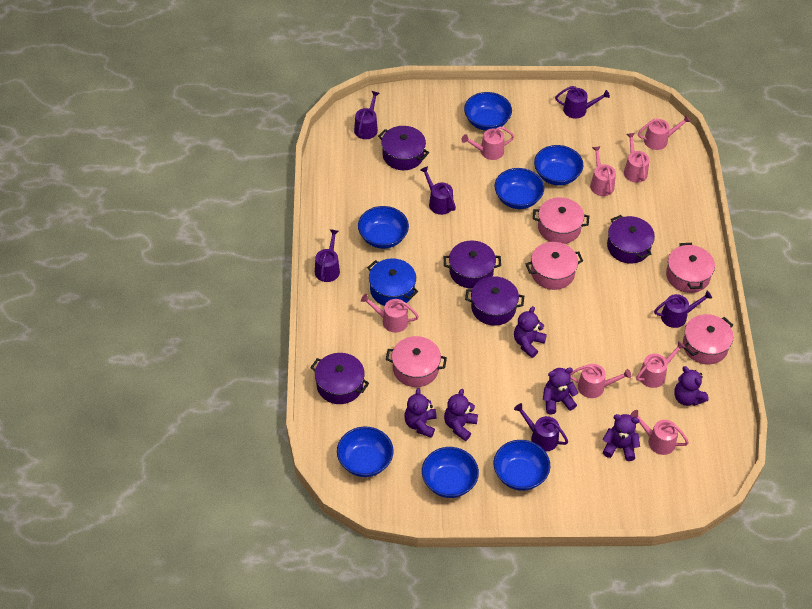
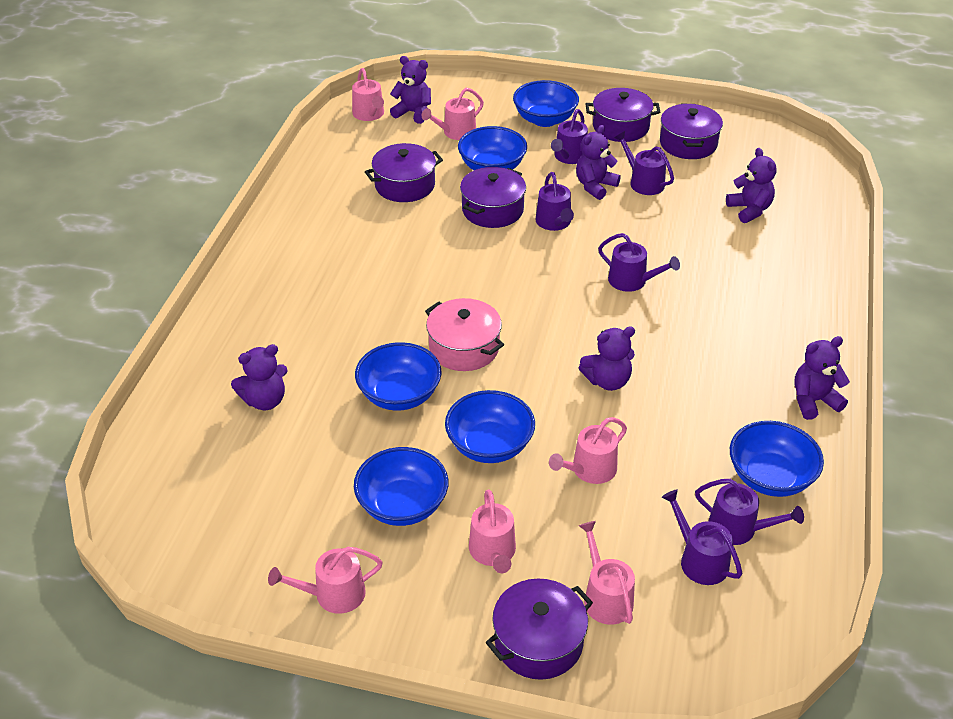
blue bowl: [337,427,394,477] [358,206,409,249] [422,447,479,498] [464,92,512,131] [493,440,550,491] [494,168,544,209] [534,145,583,186] = 7 -> [354,447,448,526] [355,342,441,411] [445,390,535,463] [458,126,527,170] [513,80,579,127] [730,421,824,497] = 6
blue pot: [367,258,418,306] = 1 -> none = 0
pink pot: [386,336,447,387] [525,242,583,290] [533,197,589,244] [666,243,715,293] [683,314,734,364] = 5 -> [425,298,504,371] = 1
pink watering can: [361,294,419,333] [462,127,514,160] [570,364,631,398] [590,146,616,196] [624,133,649,183] [630,410,689,455] [636,341,686,388] [638,115,691,150] = 8 -> [268,547,383,614] [352,68,384,121] [422,88,484,140] [469,490,516,573] [549,417,627,484] [579,521,635,625] = 6

